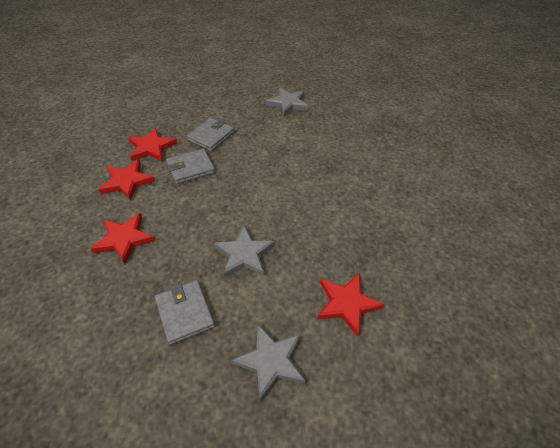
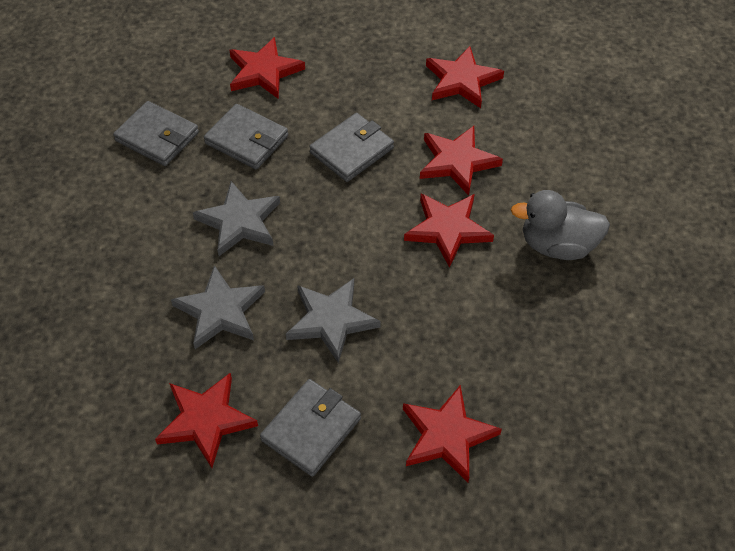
grey duck: none = 0 -> [511,190,610,260] = 1
grey wallet: [155,280,215,345] [166,149,215,184] [187,118,234,151] = 3 -> [113,101,199,166] [204,104,288,169] [260,379,361,477] [309,113,394,182] = 4
red star: [91,213,155,264] [98,160,155,201] [129,128,178,162] [317,273,384,337] = 4 -> [155,373,258,468] [229,37,305,99] [403,385,502,482] [404,194,494,268] [420,126,503,195] [426,46,504,108] = 6

